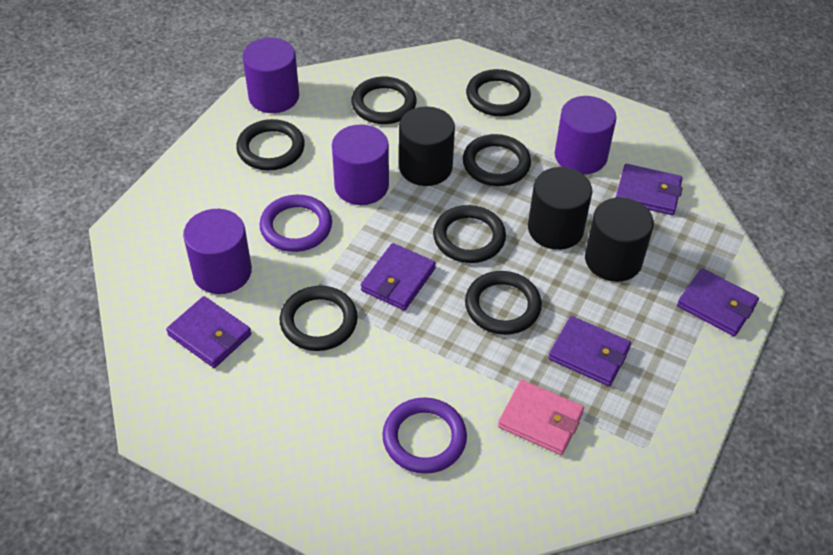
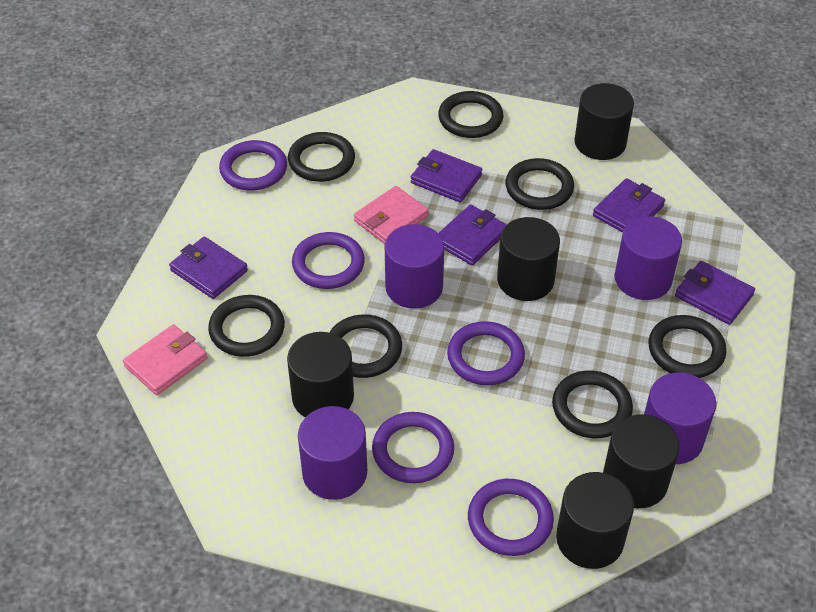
black cylinder: [399,106,455,186] [528,167,592,250] [585,197,654,282] = 3 -> [287,332,354,417] [497,217,560,301] [556,472,634,569] [575,83,634,160] [603,414,680,508] = 5
pink wallet: [498,380,584,455] = 1 -> [123,324,207,395] [354,186,428,244] = 2
purple ring: [260,195,332,252] [382,397,467,474] = 2 -> [219,140,287,191] [292,232,365,289] [372,412,454,483] [447,321,525,385] [468,479,554,556] = 5

